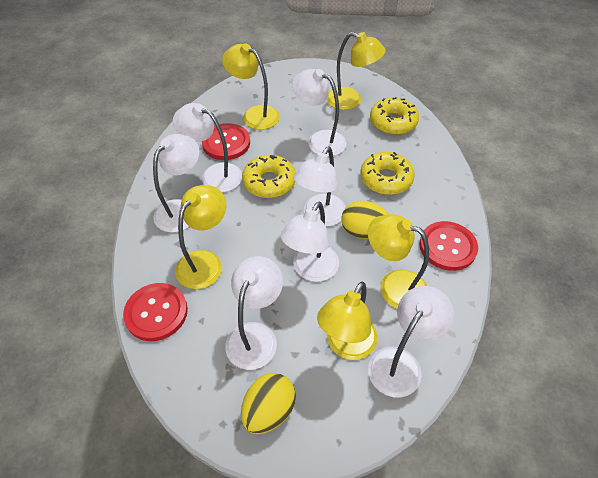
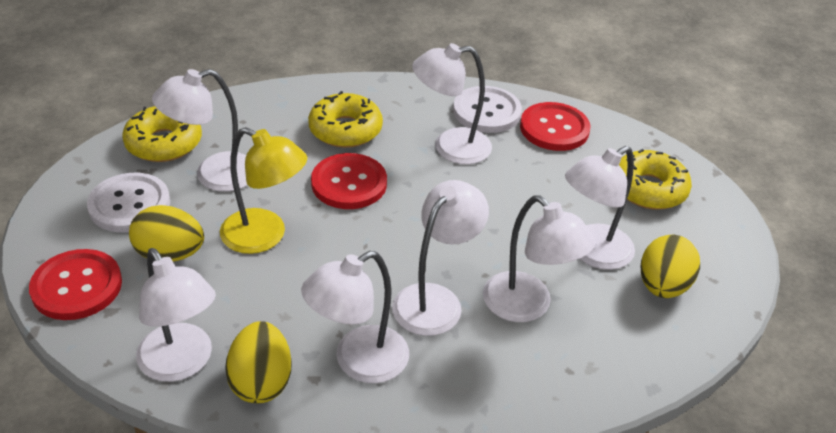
white button: none = 0 -> [87,173,170,232] [453,86,522,133] = 2
yellow egg: [241,373,296,434] [341,201,389,239] = 2 -> [129,205,204,262] [225,321,292,403] [641,235,700,298] = 3
yellow lamp: [175,185,226,289] [222,43,280,130] [317,281,378,360] [326,32,386,110] [368,214,429,309] = 5 -> [220,127,307,254] = 1

